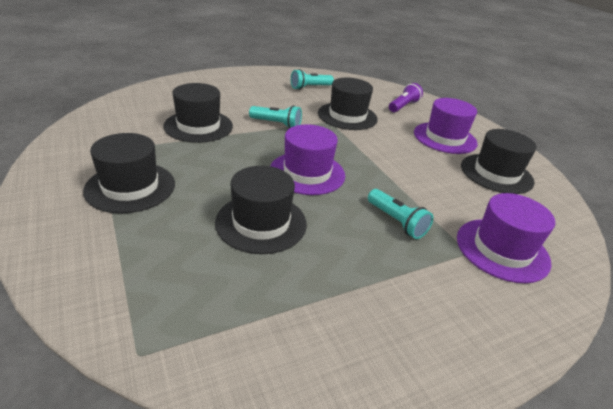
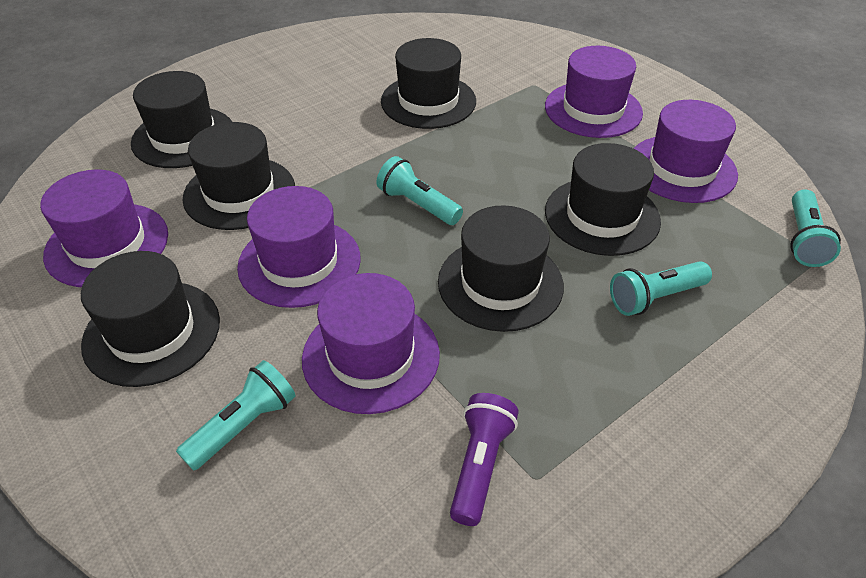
black hat: [83,133,175,213] [163,83,233,143] [215,166,307,254] [318,78,378,130] [461,129,537,194] = 5 -> [81,251,220,387] [131,71,232,168] [182,122,295,230] [381,38,476,129] [438,205,564,332] [545,143,661,256] = 6
purple hat: [270,124,345,195] [414,98,478,154] [457,193,555,283] = 3 -> [40,169,168,287] [237,186,361,308] [302,273,440,414] [545,46,643,138] [633,100,738,203] = 5
turquoise flashlight: [249,105,302,128] [291,69,334,90] [368,189,433,239] = 3 -> [176,360,296,471] [376,156,463,225] [610,261,712,316] [790,189,841,267] = 4

